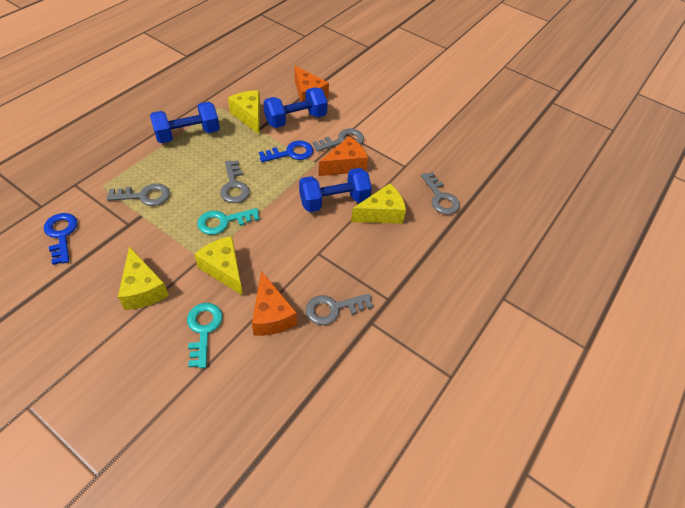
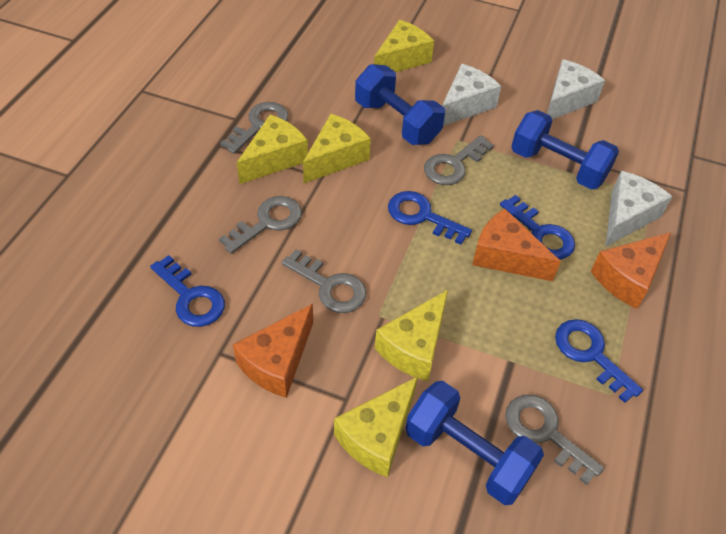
blue key: [44,213,78,265] [259,141,313,162] = 2 -> [150,255,225,327] [388,191,472,245] [500,195,575,260] [555,319,643,403] = 4
turquoise key: [187,303,222,368] [197,208,260,235] = 2 -> none = 0
white cheese: none = 0 -> [442,64,501,126] [547,59,605,120] [605,171,672,247] = 3
yellow cheese: [118,246,169,310] [194,236,243,296] [228,90,260,135] [351,184,406,224] = 4 -> [237,115,308,184] [303,114,371,183] [334,377,418,478] [374,20,434,72] [375,290,448,381] = 5

